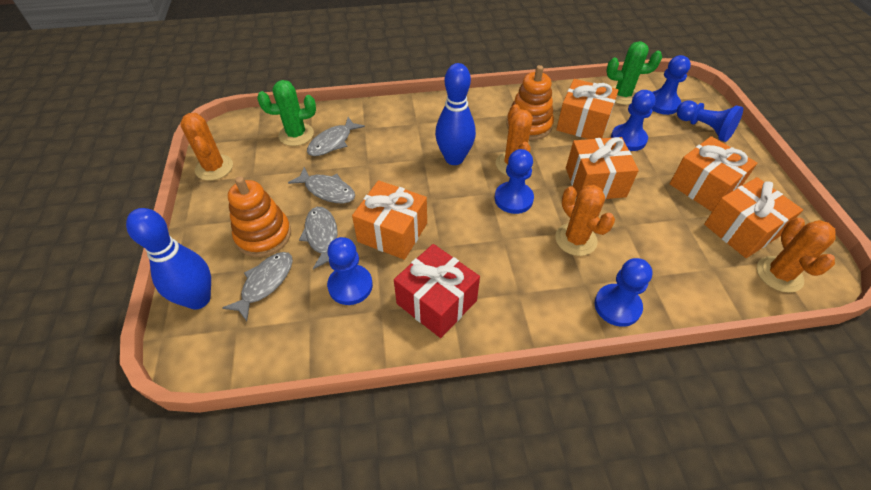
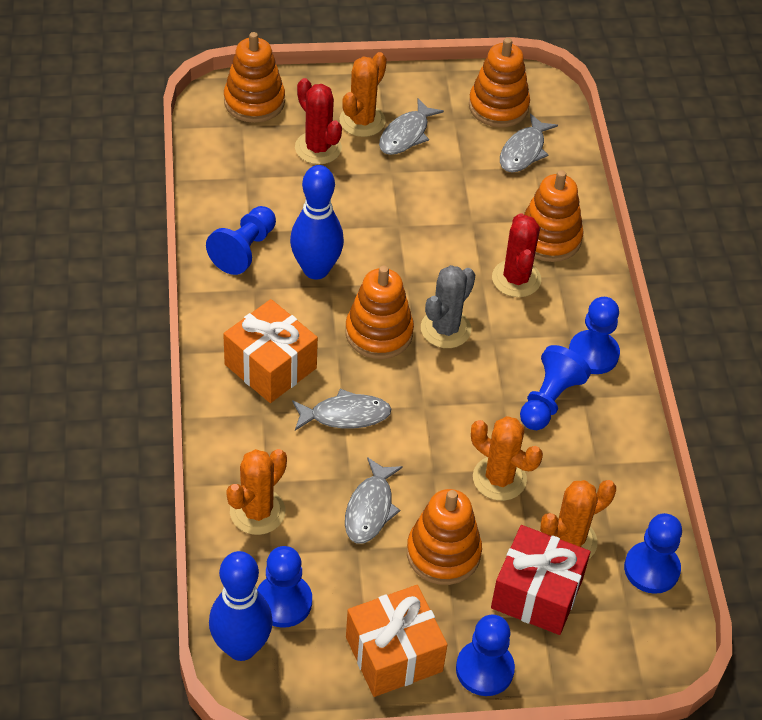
green cactus: [257,80,316,146] [606,41,662,105] = 2 -> none = 0
grey cactus: none = 0 -> [421,265,475,348] = 1
orange gift: [352,180,427,260] [556,79,619,139] [566,137,639,199] [670,136,757,212] [704,177,803,258] = 5 -> [223,299,318,403] [346,585,448,697] = 2
orange stacking toy: [228,176,291,257] [507,65,554,140] = 2 -> [224,32,285,123] [345,266,414,359] [407,489,482,585] [469,38,530,127] [524,170,584,262] = 5
red cactus: none = 0 -> [295,78,342,164] [492,213,541,297] = 2

